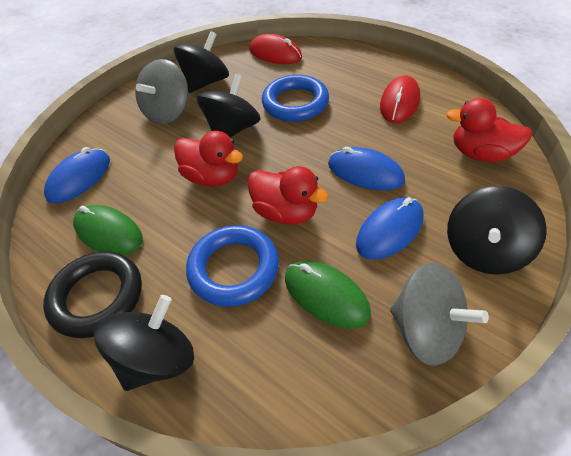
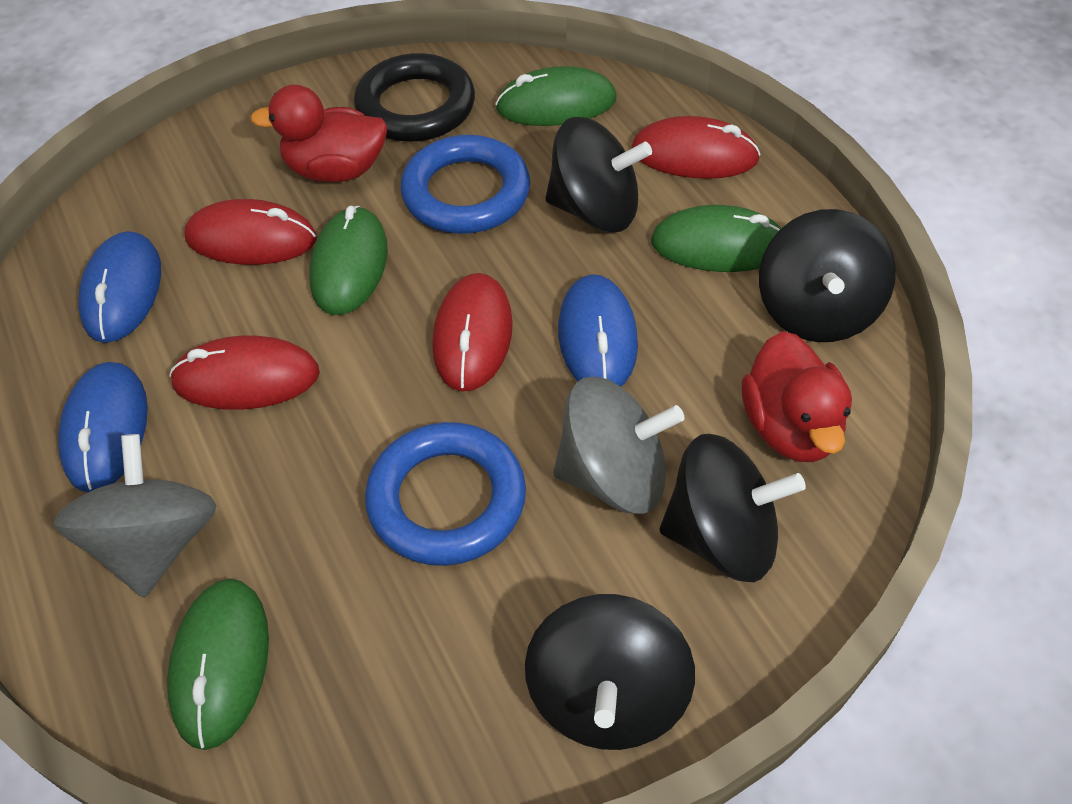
green mouse: [73,205,143,255] [285,260,371,328] = 2 -> [167,579,269,750] [309,206,388,315] [495,66,617,126] [651,205,781,272] = 4
red duck: [174,131,243,187] [247,166,329,225] [446,98,532,162] = 3 -> [250,85,387,182] [742,331,852,462] = 2
red mouse: [249,34,302,64] [380,75,420,123] = 2 -> [169,335,320,410] [185,199,317,265] [432,273,513,391] [631,116,761,179] = 4

